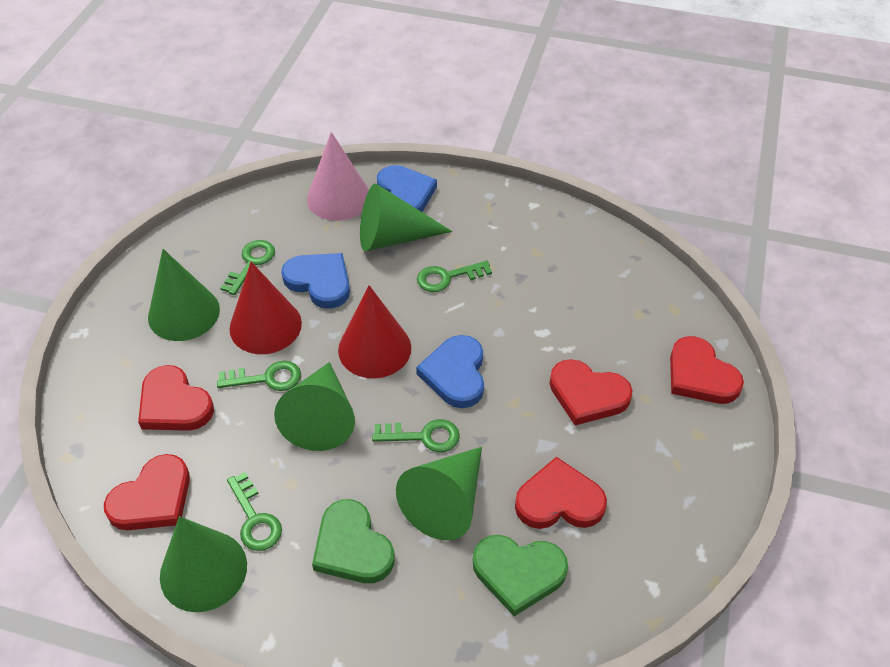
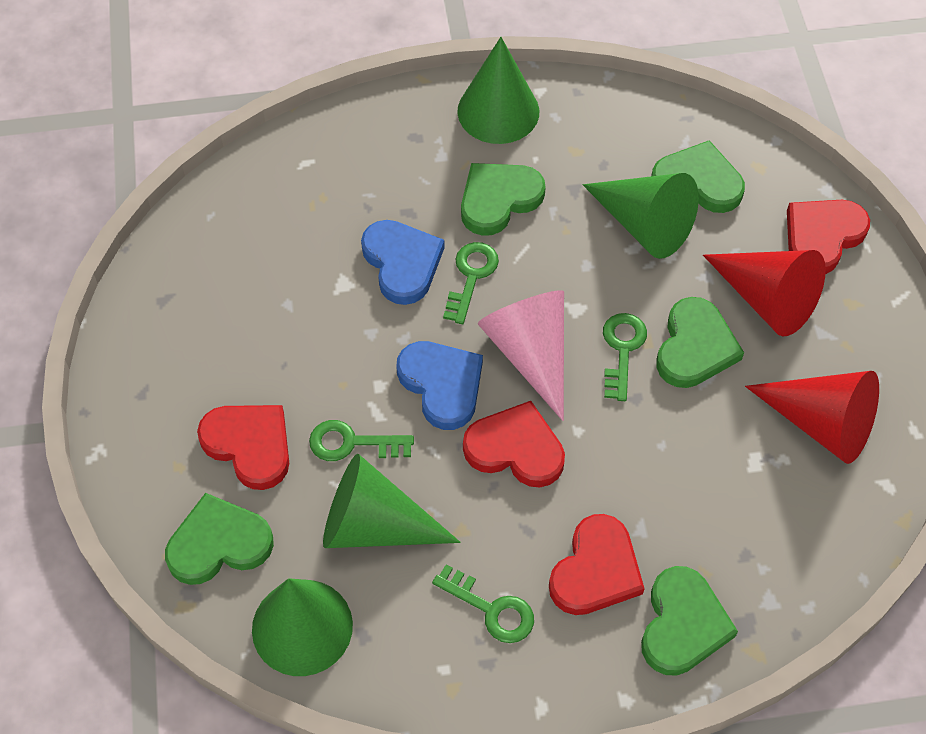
blue heart: [281,253,350,309] [377,165,437,212] [416,335,484,408] = 3 -> [361,220,445,305] [396,341,483,430] = 2
green cone: [148,249,220,341] [160,516,247,612] [274,362,355,451] [360,184,453,251] [396,447,482,540] = 5 -> [252,578,353,676] [323,454,460,548] [457,37,539,144] [583,173,699,259] = 4
green heart: [312,499,395,583] [473,535,568,616] = 2 -> [165,493,274,585] [461,163,546,236] [641,566,738,676] [651,140,745,213] [656,297,744,388] = 5
green key: [217,361,301,391] [220,240,275,295] [227,472,282,551] [372,419,460,452] [417,261,492,292] = 5 -> [309,420,414,461] [432,564,534,643] [443,242,499,324] [603,313,647,401] = 4
red heart: [104,454,190,530] [138,365,214,431] [515,457,607,529] [550,359,633,425] [670,336,744,404] = 5 -> [197,405,289,490] [463,401,565,487] [549,514,645,615] [787,200,870,274] = 4

